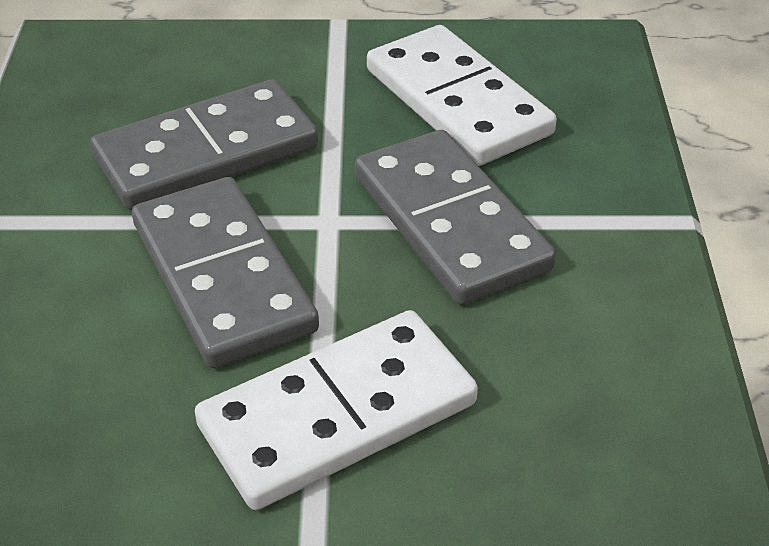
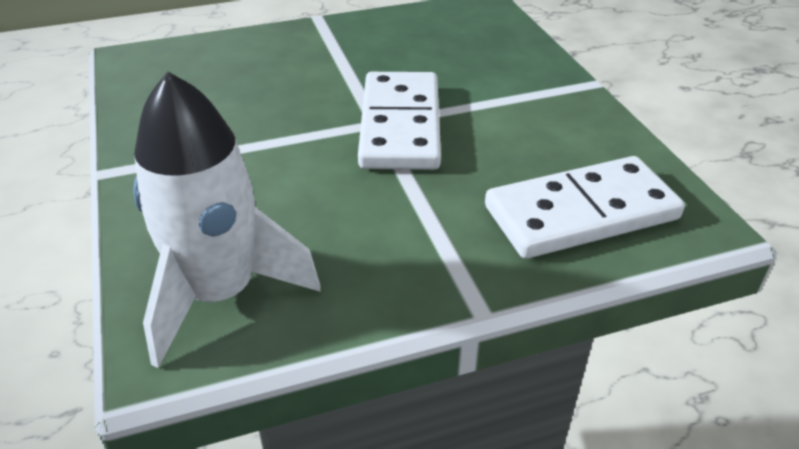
grey domino: [90,79,318,210] [132,177,319,368] [355,130,556,305] = 3 -> none = 0
white rocket: none = 0 -> [133,71,320,368] = 1

